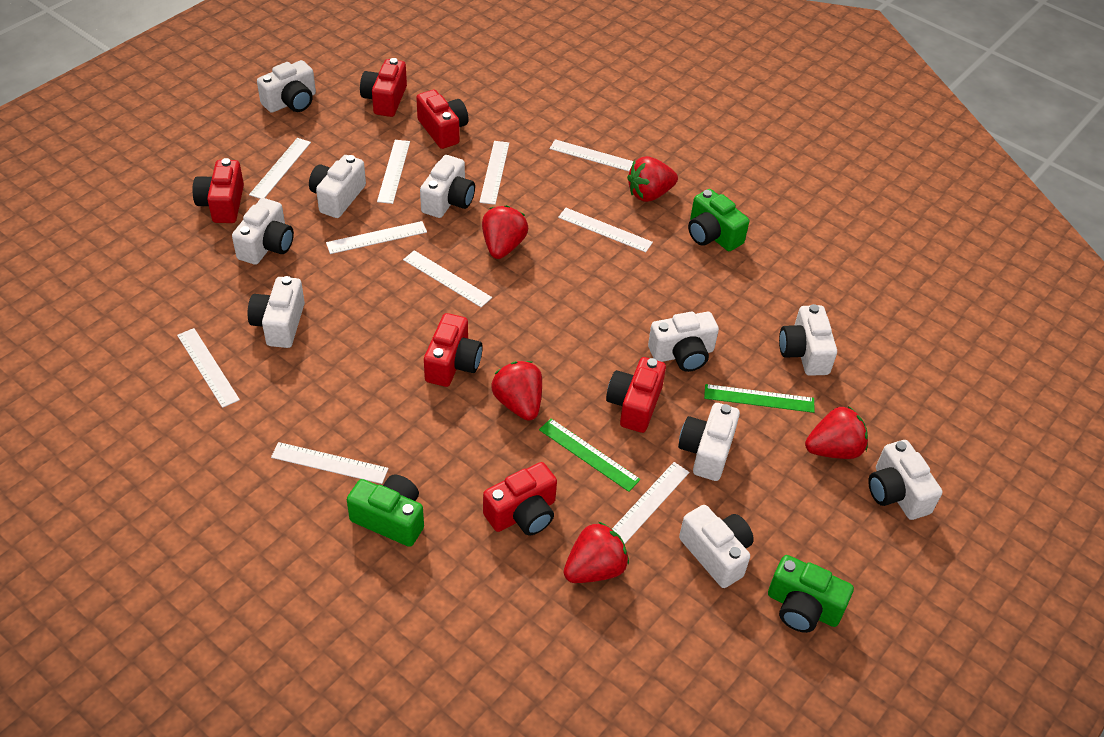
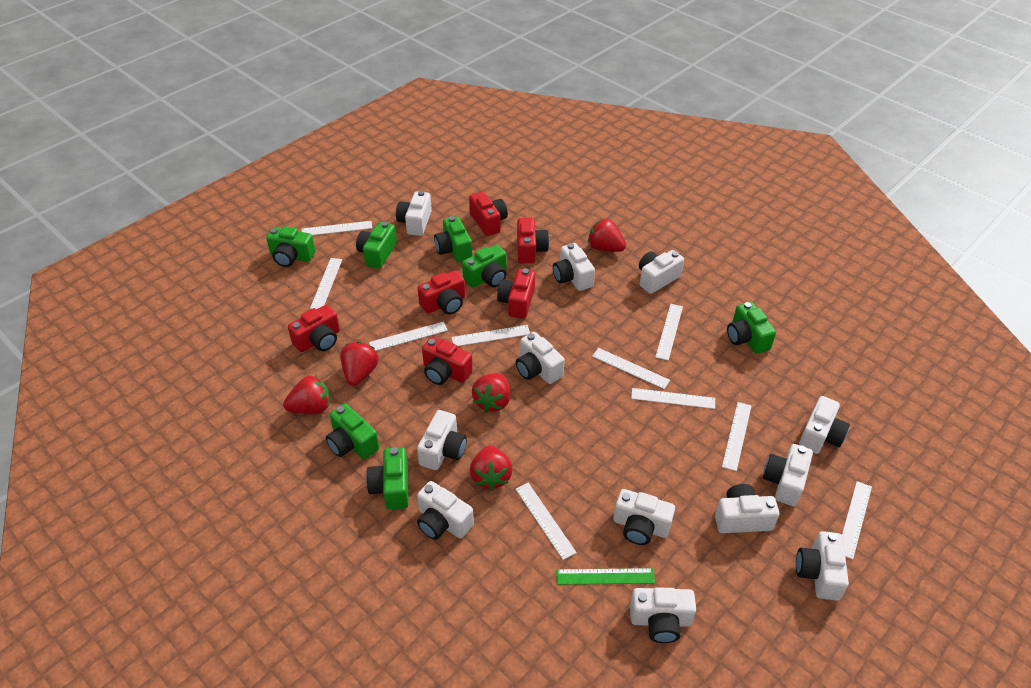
green camera: [347,474,424,547] [688,189,749,251] [768,555,854,633] = 3 -> [266,226,315,267] [326,404,379,459] [356,222,397,269] [366,447,409,510] [434,216,472,262] [462,245,507,288] [727,302,776,354] = 7
green ruler: [539,418,641,492] [704,384,814,413] = 2 -> [556,568,655,585] = 1
white camera: [232,198,294,265] [248,276,305,348] [257,60,316,113] [309,155,366,218] [420,155,475,218] [648,312,719,372] [678,403,740,481] [679,505,754,588] [779,304,837,376] [868,440,942,520] = 10 -> [396,191,432,236] [417,410,467,470] [417,481,474,540] [516,332,565,384] [553,243,595,291] [613,489,675,545] [630,587,696,643] [639,250,684,294] [715,484,779,533] [763,444,813,506] [796,531,849,601] [799,396,850,454] = 12

